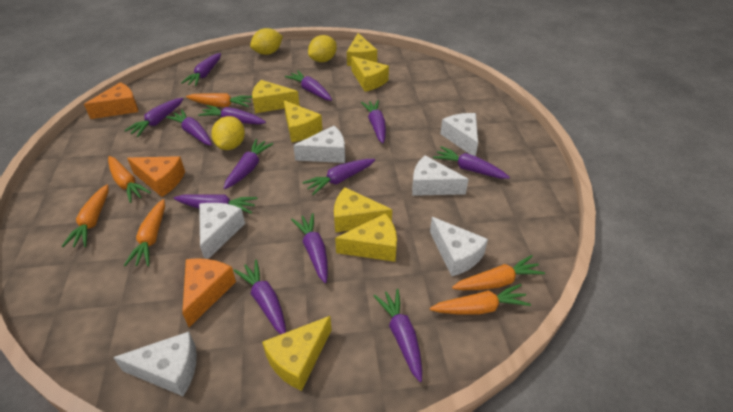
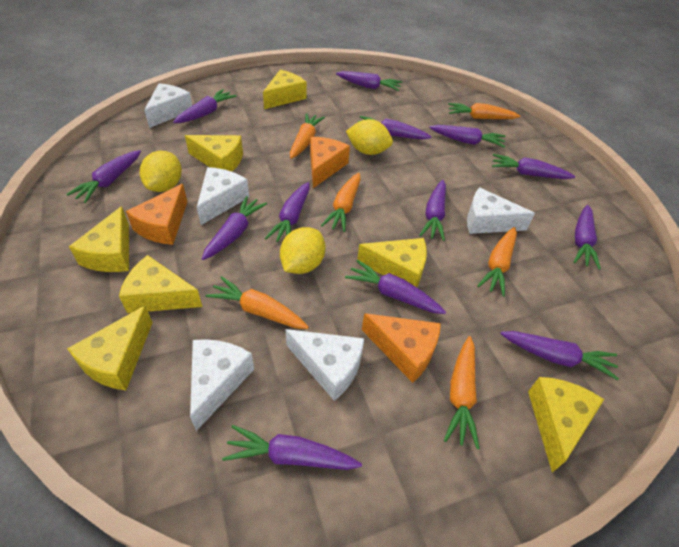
white cheese: [113,332,197,396] [199,203,245,259] [293,126,345,163] [412,155,469,196] [430,217,488,276] [440,113,478,156] = 6 -> [144,83,192,128] [190,339,254,431] [197,167,249,225] [286,329,364,401] [467,187,535,234] = 5

